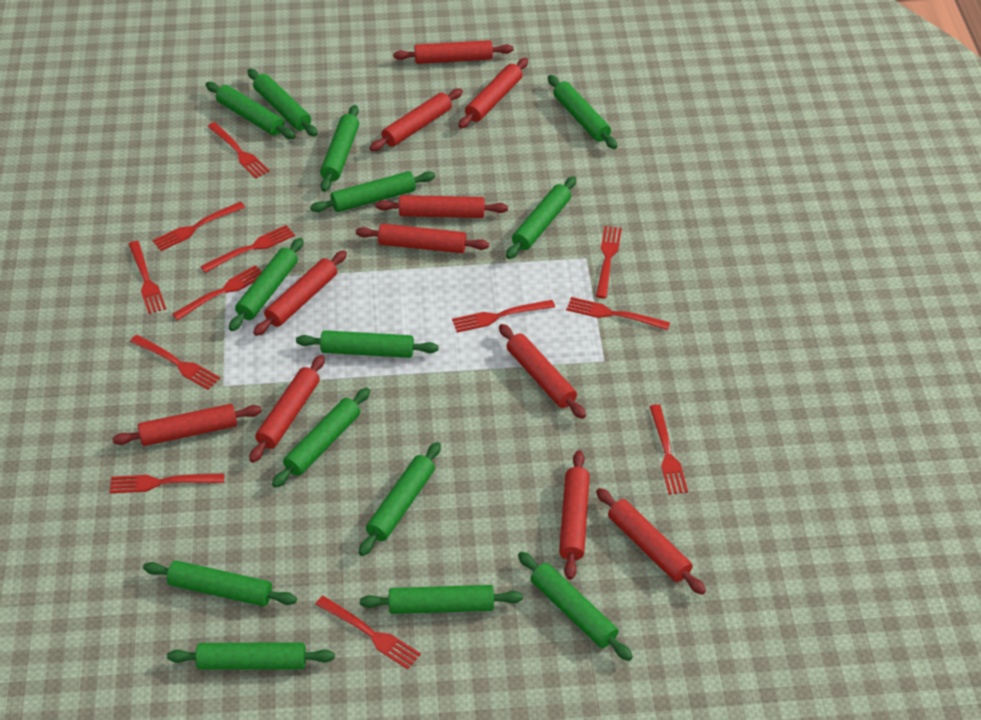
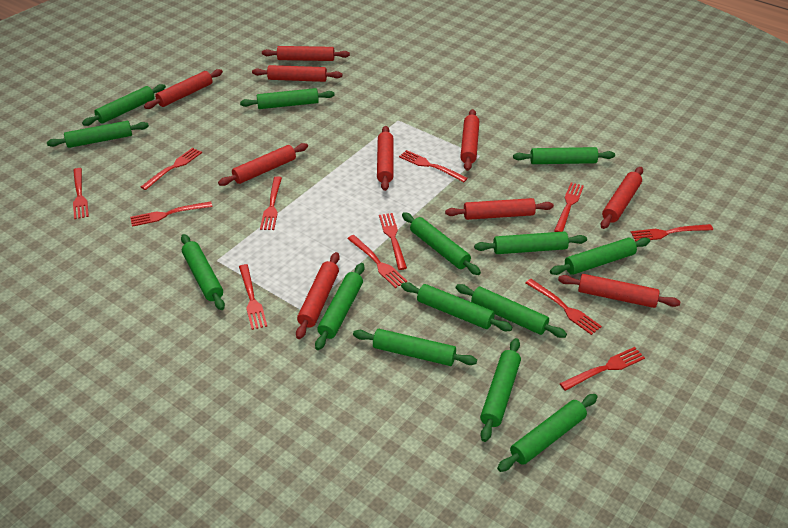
red rolling pin: [112,404,262,446] [249,355,325,463] [253,250,347,336] [356,224,489,253] [370,88,463,151] [376,195,508,218] [393,40,514,64] [458,58,528,128] [499,324,586,419] [559,450,590,580] [596,488,706,595] = 11 -> [144,69,223,109] [218,143,308,186] [252,65,342,82] [262,46,350,61] [296,252,340,339] [377,126,393,191] [445,198,554,220] [460,109,479,171] [558,274,681,308] [601,167,643,229] = 10

